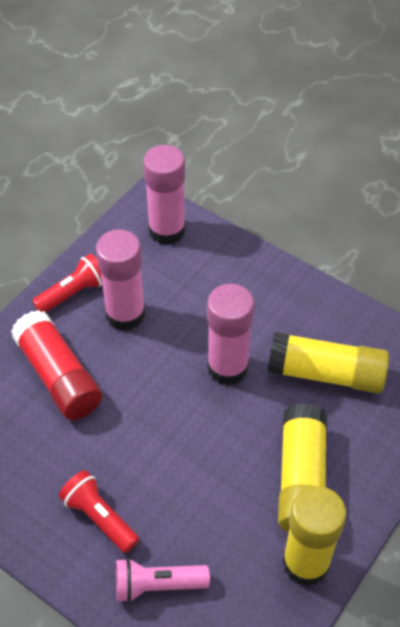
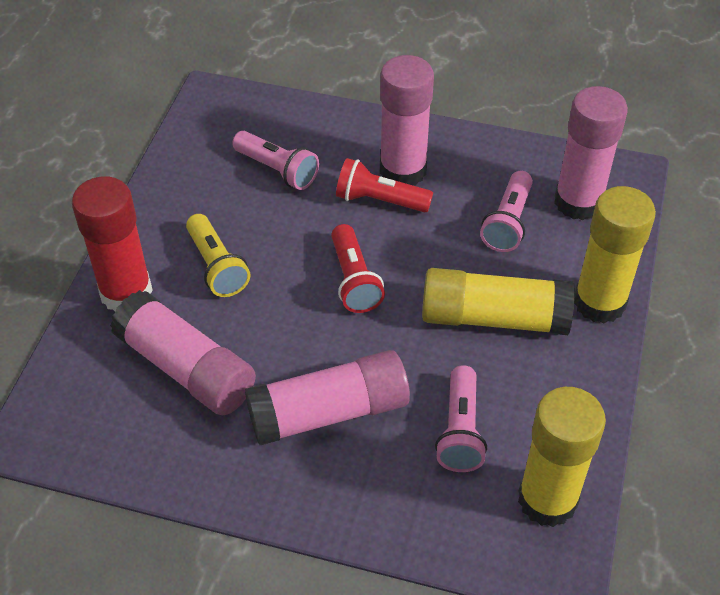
pink flashlight: [116,558,210,603] = 1 -> [232,131,319,190] [435,365,487,472] [480,171,533,252] = 3
pink glue stick: [96,229,145,331] [143,145,186,245] [207,284,254,385] = 3 -> [110,290,256,415] [245,350,410,445] [380,55,434,185] [554,86,628,220] = 4
yellow flashlight: none = 0 -> [186,214,250,297] = 1

